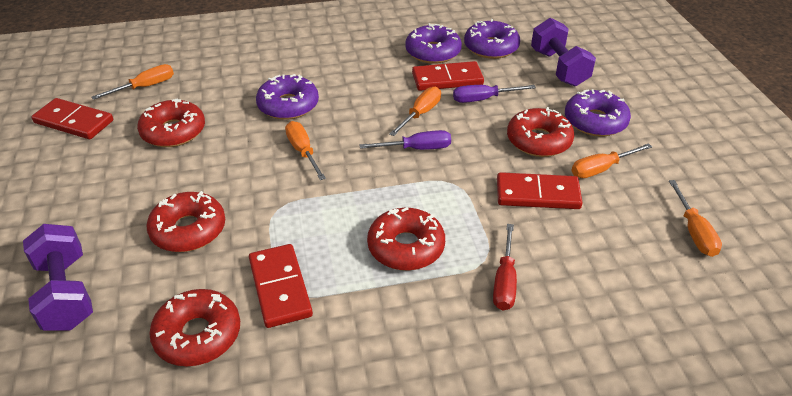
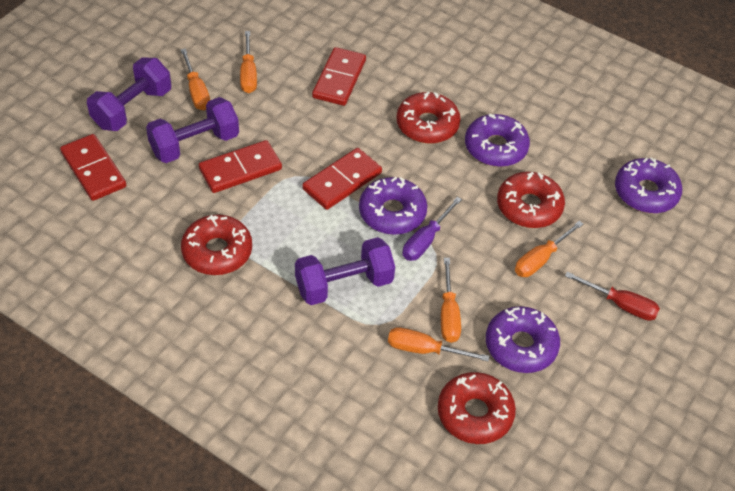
purple dumbbell: [23,224,93,330] [531,18,596,86] = 2 -> [87,57,171,131] [146,97,239,163] [295,237,395,305] = 3
purple screwdriver: [359,130,451,150] [453,85,536,103] = 2 -> [403,197,462,261] = 1
red donut: [137,98,205,147] [147,191,225,252] [149,289,240,366] [367,207,445,271] [507,107,574,157] = 5 -> [181,215,252,275] [396,92,461,143] [438,372,516,444] [497,172,565,228] = 4

